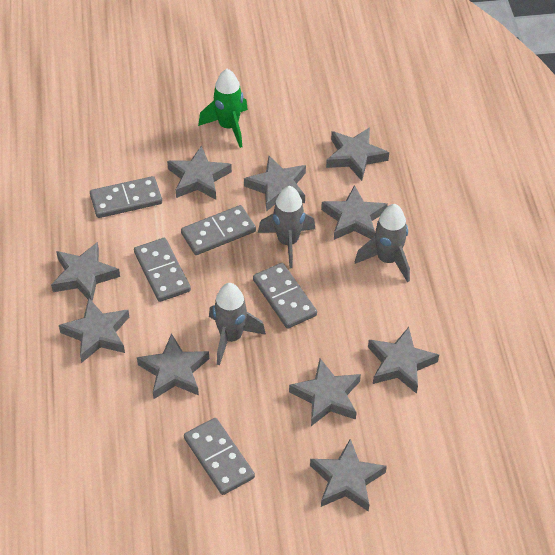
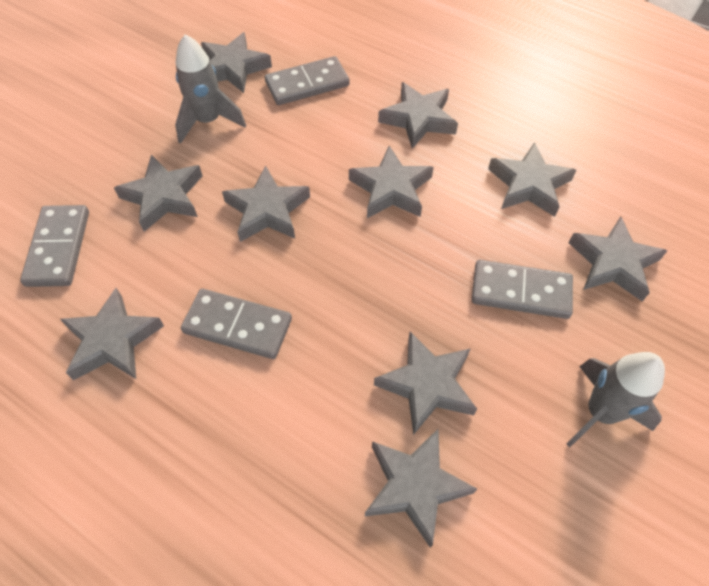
green rocket: [198,69,248,148] = 1 -> none = 0
grey domino: [90,176,162,218] [134,238,191,302] [181,205,256,255] [184,418,255,495] [253,263,317,329] = 5 -> [20,205,89,287] [181,289,292,359] [265,56,350,105] [472,260,573,319] = 4
grey rocket: [209,283,266,365] [258,186,315,268] [355,204,410,282] = 3 -> [175,34,246,144] [566,352,665,448] = 2

